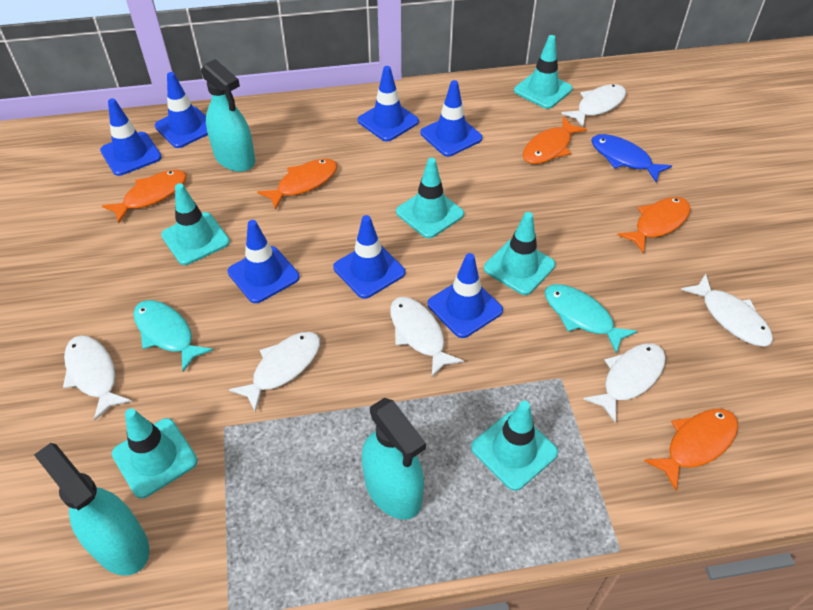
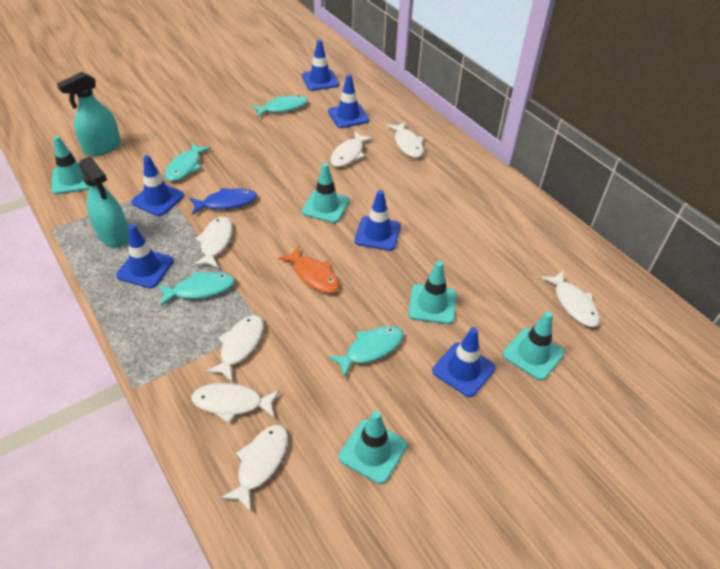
blue traffic cone: [100,98,162,176] [155,72,208,148] [228,220,300,303] [333,215,405,299] [358,66,419,142] [421,80,483,157] [428,253,503,338] = 7 -> [116,224,174,288] [131,155,184,216] [302,39,339,91] [328,74,369,128] [354,190,401,251] [432,327,495,397] = 6
orange fish: [102,170,187,223] [257,159,337,210] [523,117,587,164] [617,197,691,254] [644,409,738,491] = 5 -> [278,246,339,293] = 1
turquoise fish: [134,300,213,372] [545,284,638,353] = 2 -> [158,272,235,306] [165,142,211,181] [251,95,308,117] [328,326,403,377] = 4
turquoise spray bottle: [34,443,149,576] [201,59,255,172] [362,398,426,520] = 3 -> [57,72,121,156] [79,156,129,248] = 2
turquoise traffic cone: [112,408,198,498] [161,183,230,265] [396,158,464,238] [471,401,558,491] [484,212,556,295] [514,35,573,109] = 6 -> [51,136,89,194] [302,163,350,223] [339,411,407,484] [408,261,456,324] [503,311,565,381] = 5
white fish: [63,335,132,421] [229,332,320,412] [390,297,464,377] [561,84,626,127] [583,343,666,423] [681,274,773,347] = 6 -> [191,383,280,423] [193,216,232,269] [206,315,263,382] [220,425,288,512] [330,131,373,167] [387,122,424,158] [541,271,600,327] = 7

